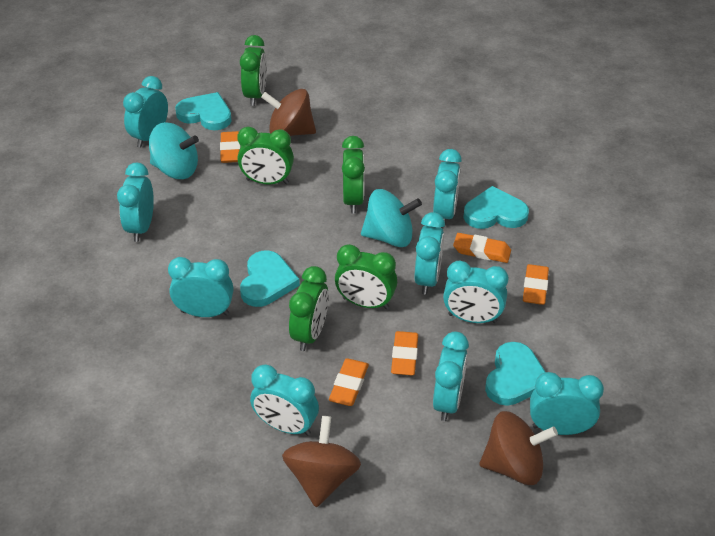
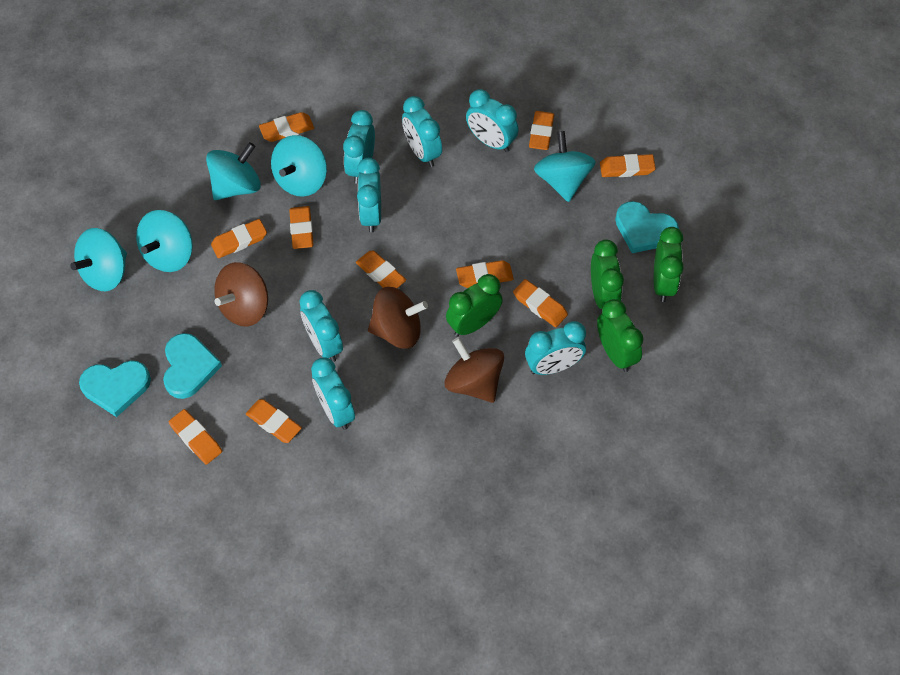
green clock: [237,127,294,184] [240,35,267,106] [289,266,329,351] [335,244,397,309] [342,136,365,213] = 5 -> [446,274,503,337] [591,239,624,309] [597,299,643,372] [654,227,684,302] = 4
orange eraser: [220,131,241,163] [329,358,369,406] [391,331,418,375] [453,233,511,263] [523,264,549,305] = 5 -> [169,409,222,464] [211,219,267,258] [246,399,302,443] [259,112,314,142] [289,206,313,249] [356,251,406,288] [456,260,514,288] [513,279,568,327] [529,111,554,150] [600,154,656,177] = 10
turquoise clock: [117,163,154,242] [123,76,168,148] [168,257,233,317] [250,364,319,436] [415,212,445,295] [433,149,462,227] [433,331,469,421] [443,260,508,323] [530,372,604,435] = 9 -> [299,290,343,362] [311,357,355,430] [343,110,375,184] [357,158,381,233] [402,96,442,167] [466,89,519,152] [525,321,586,375] = 7
turquoise heart: [175,92,232,130] [240,250,300,307] [463,186,529,229] [485,342,545,406] = 4 -> [79,360,151,417] [163,333,222,399] [615,201,679,253] = 3
turquoise spinning top: [149,122,199,179] [361,189,422,247] = 2 -> [70,228,127,291] [136,210,193,272] [206,142,261,200] [271,135,327,197] [534,131,596,202] = 5

